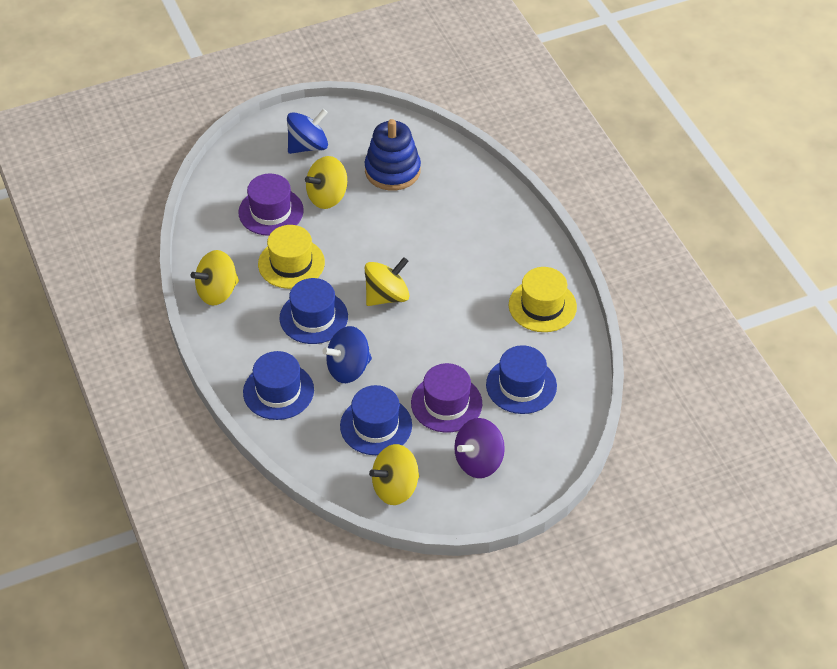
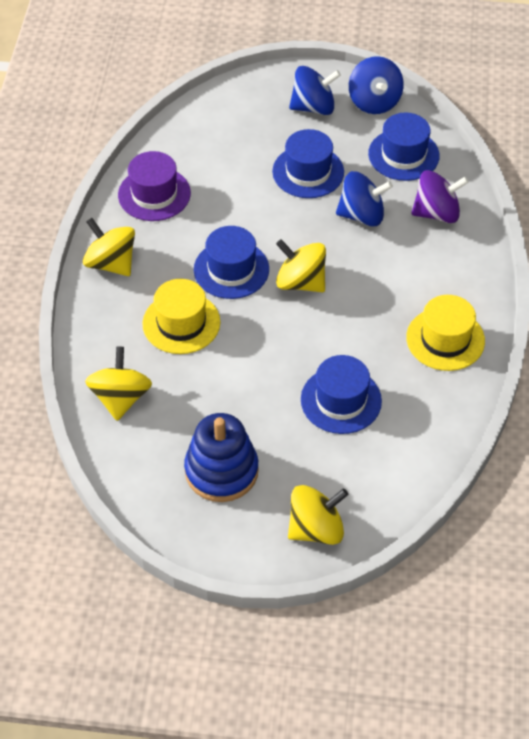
blue spinning top: [287,109,328,154] [322,326,372,383] = 2 -> [289,66,341,115] [336,171,393,227] [349,56,404,114] = 3
purple hat: [239,174,304,236] [411,363,482,433] = 2 -> [118,151,191,221] = 1

